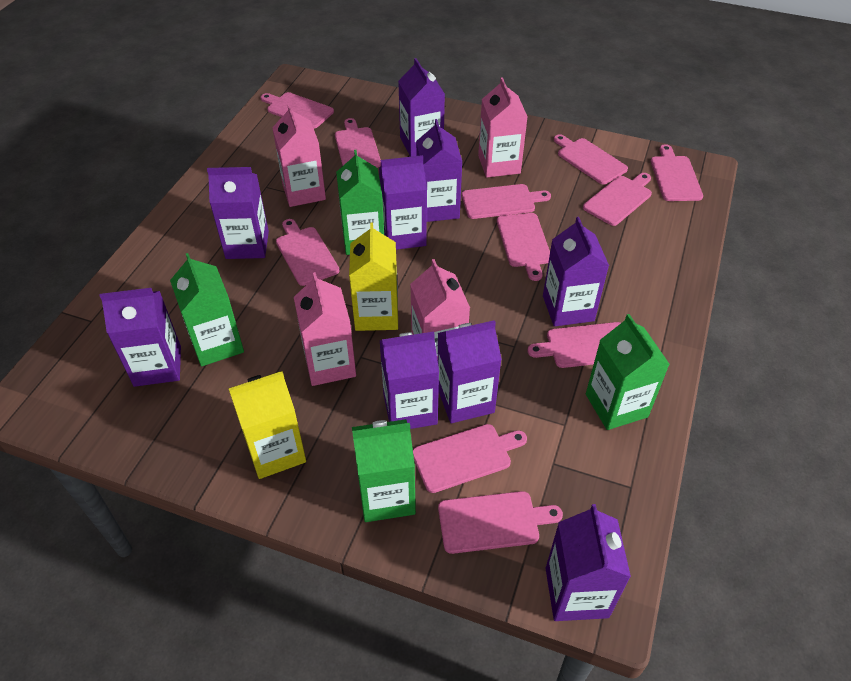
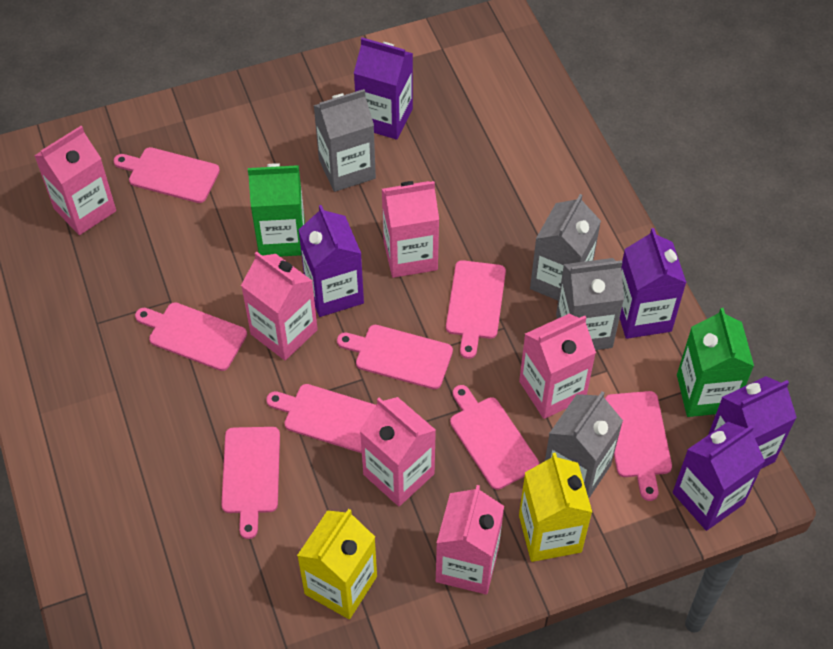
green carton: [170,253,244,366] [336,150,384,255] [352,419,416,522] [586,314,670,430] = 4 -> [248,163,305,257] [677,308,754,417] = 2
grey carton: none = 0 -> [314,89,376,192] [530,194,601,300] [545,391,623,498] [556,258,624,350] = 4
pink carton: [272,104,326,207] [294,272,356,386] [410,259,470,360] [478,77,528,177] = 4 -> [34,126,116,235] [241,251,318,361] [360,397,436,506] [382,181,439,278] [436,485,504,595] [519,314,596,419] = 6
pink cutting board: [261,92,334,128] [276,219,340,286] [335,118,381,168] [413,424,527,493] [438,491,563,554] [462,184,551,219] [497,213,550,281] [528,322,621,368] [554,134,628,185] [583,173,652,226] [651,144,703,201] = 11 -> [113,147,220,203] [135,302,247,371] [221,427,280,539] [266,384,376,453] [337,325,453,389] [446,260,506,359] [450,385,539,490] [605,391,672,501] = 8
purple carton: [99,288,181,387] [207,167,269,259] [379,155,427,250] [379,332,439,429] [398,58,445,157] [416,119,462,222] [438,320,502,423] [543,217,609,327] [546,504,631,621] = 9 -> [299,205,364,317] [354,38,413,140] [620,228,687,339] [673,422,765,531] [708,376,797,469] = 5

